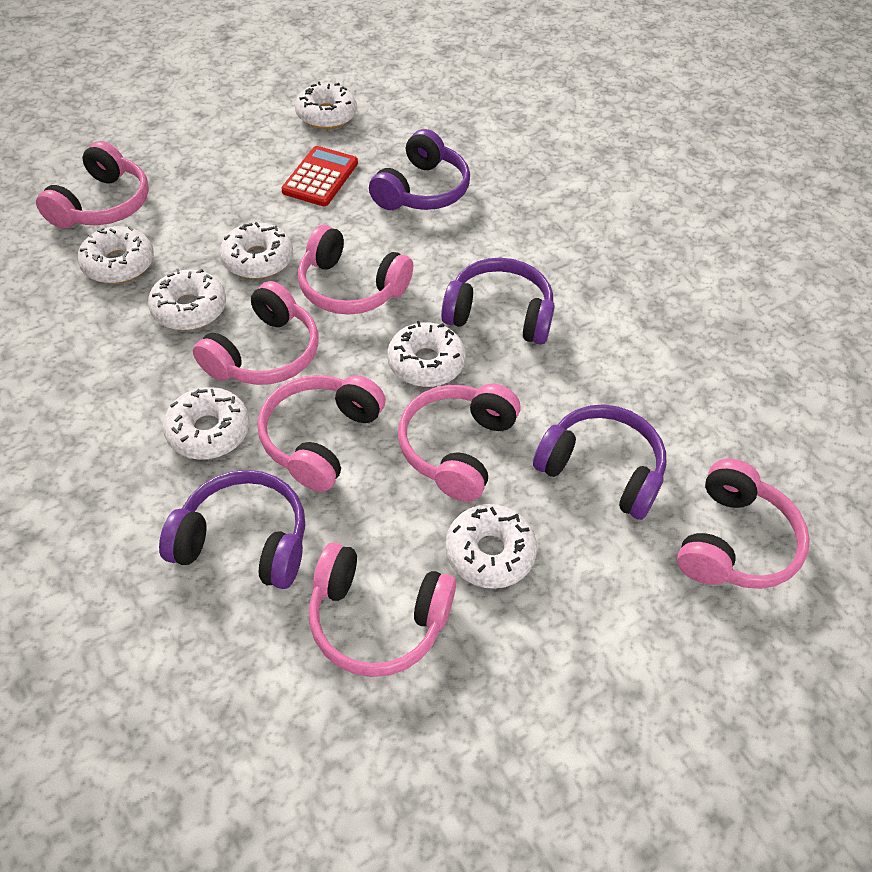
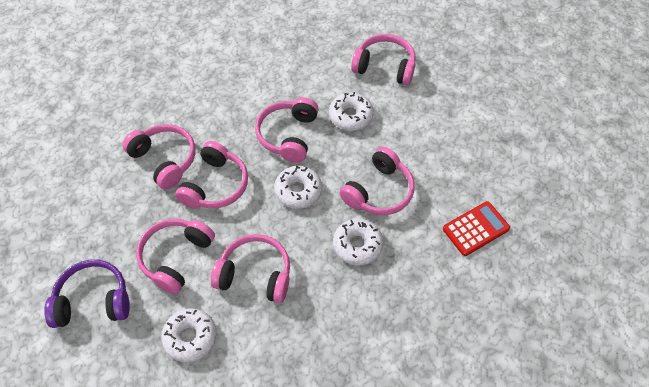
purple headphones: [159,470,305,589] [369,129,470,210] [441,258,555,345] [533,404,666,520] = 4 -> [44,260,130,328] = 1
white donut: [78,226,154,284] [148,268,226,330] [163,387,250,460] [220,222,293,279] [295,81,357,129] [387,321,466,387] [446,504,537,589] = 7 -> [161,308,217,362] [274,166,322,209] [329,92,374,131] [333,219,383,265] = 4

